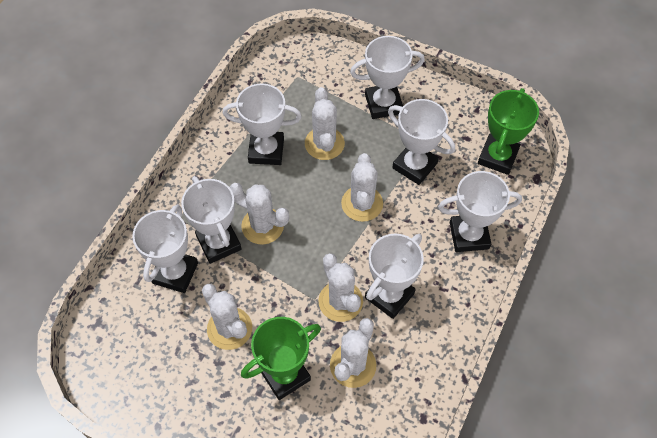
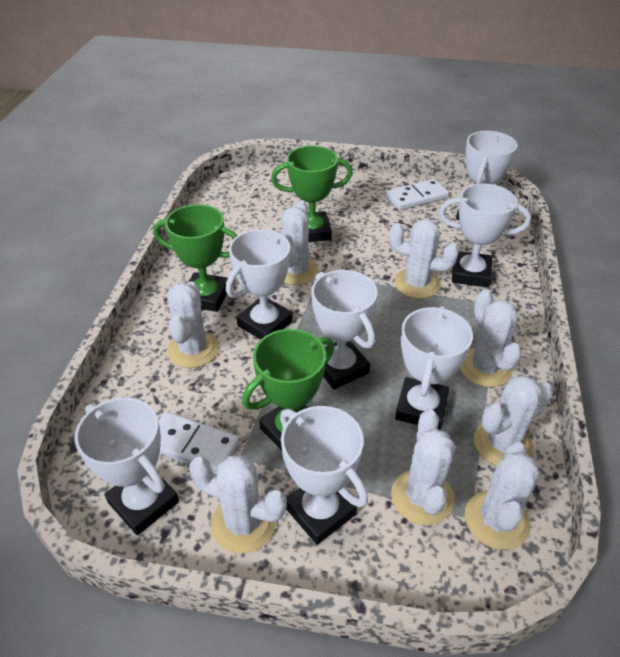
green trophy: [241,317,321,400] [478,88,539,175] = 2 -> [153,204,238,312] [242,329,335,451] [271,146,353,242] = 3
white cactus: [202,284,252,350] [230,183,289,244] [305,87,345,160] [319,253,363,322] [330,318,376,388] [341,153,383,222] = 6 -> [167,281,219,368] [189,455,287,553] [281,200,318,285] [389,219,459,299] [391,409,455,525] [460,289,522,387] [465,442,540,550] [474,375,553,466] = 8
white domino: none = 0 -> [158,412,239,474] [386,179,449,210] = 2

